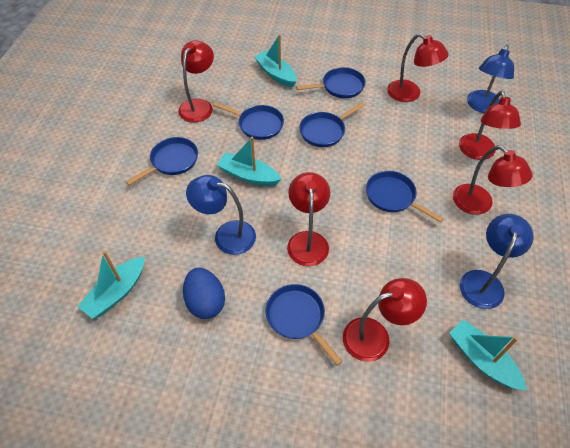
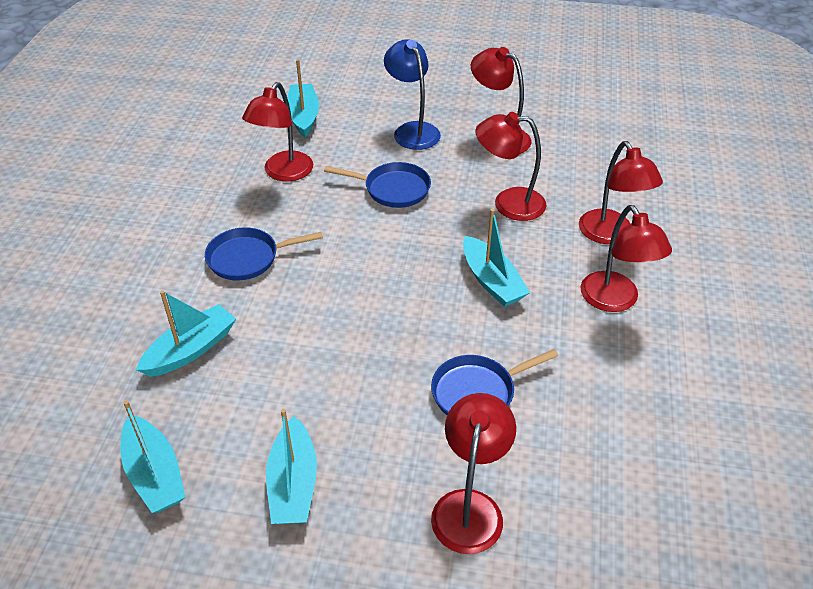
blue egg: [183,268,225,319] = 1 -> none = 0
blue lamp: [186,175,256,255] [459,214,534,309] [467,45,514,113] = 3 -> [384,39,441,150] = 1
blue pan: [126,137,198,185] [213,102,284,140] [266,284,343,366] [296,67,366,98] [299,102,365,147] [366,171,444,223] = 6 -> [205,227,323,281] [324,162,431,208] [431,349,558,415] = 3
turquoise boat: [77,251,145,319] [217,137,282,186] [254,34,297,87] [449,319,527,391] = 4 -> [120,400,185,513] [136,290,236,377] [266,409,317,524] [287,59,319,138] [463,209,530,307] = 5

